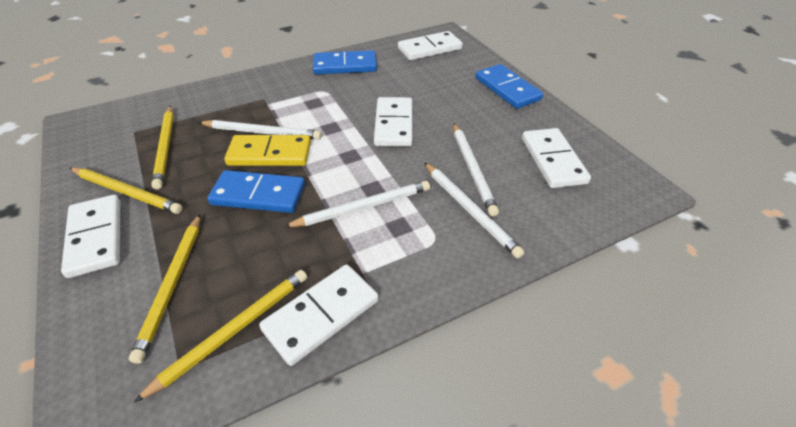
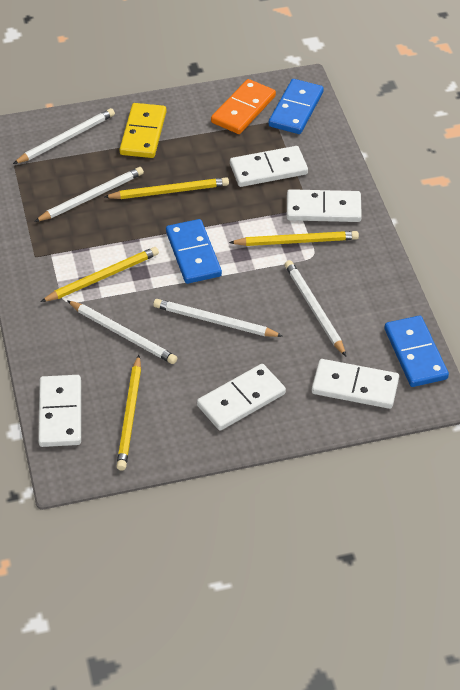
orange domino: none = 0 -> [211,79,276,134] = 1
white pencil: [198,120,322,140] [284,181,430,227] [424,162,524,258] [453,123,499,216] = 4 -> [13,108,115,164] [34,167,144,222] [67,300,177,364] [153,299,283,337] [285,260,346,356] = 5

